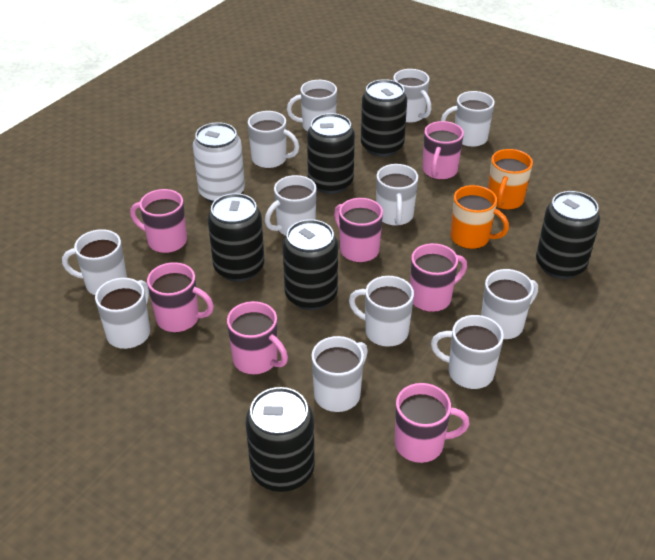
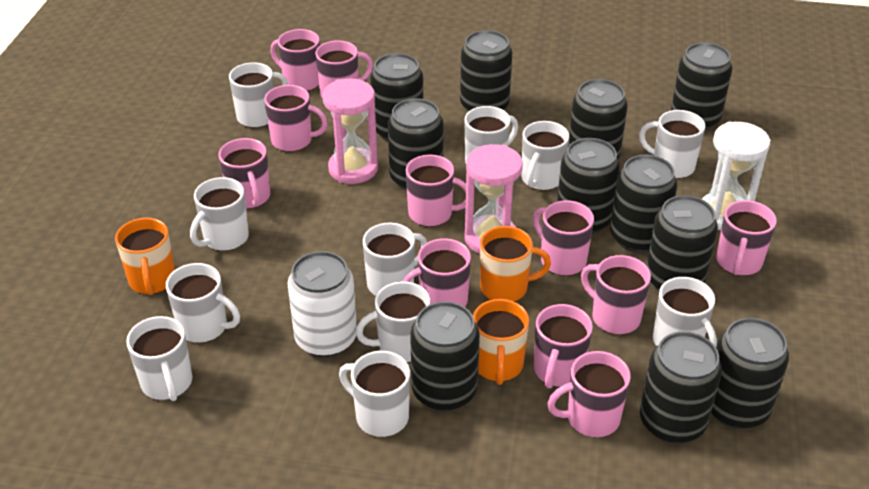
black can: [208,193,264,282] [246,387,315,492] [283,219,338,310] [307,113,355,194] [361,79,407,157] [536,191,600,279] = 6 -> [370,53,423,141] [388,98,444,190] [410,301,480,411] [460,30,512,112] [557,138,620,234] [568,79,628,159] [610,155,677,253] [640,331,722,444] [646,195,718,291] [671,42,732,130] [711,318,789,429] = 11
orange mug: [451,185,509,249] [488,149,533,210] = 2 -> [115,218,175,295] [473,299,529,385] [480,226,551,302] = 3
pink hourglass: none = 0 -> [322,79,378,184] [465,144,523,254] = 2
pink mug: [130,189,187,253] [147,262,214,333] [227,301,288,375] [334,198,383,263] [395,383,470,463] [410,243,467,312] [423,121,464,180] = 7 -> [218,138,270,209] [264,85,328,152] [270,29,320,91] [315,40,373,98] [403,238,471,307] [406,154,466,227] [533,200,594,276] [534,304,593,389] [547,351,631,437] [581,255,651,335] [716,200,777,276] = 11
white hourglass: none = 0 -> [702,122,771,230] = 1
white mug: [62,229,127,295] [95,278,150,349] [248,111,299,168] [265,175,316,236] [287,80,337,132] [312,336,368,412] [349,276,414,347] [376,164,418,226] [393,69,431,123] [431,315,504,389] [441,91,495,147] [481,269,538,340] = 12 -> [126,316,193,401] [166,263,240,343] [190,177,249,251] [229,62,288,128] [339,351,410,437] [356,281,430,362] [363,223,427,296] [464,106,518,163] [521,121,569,190] [639,110,705,179] [653,277,717,347] = 11

